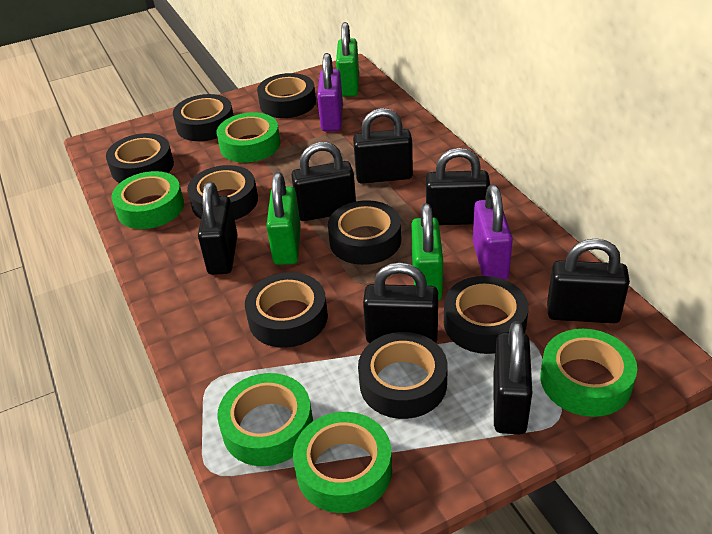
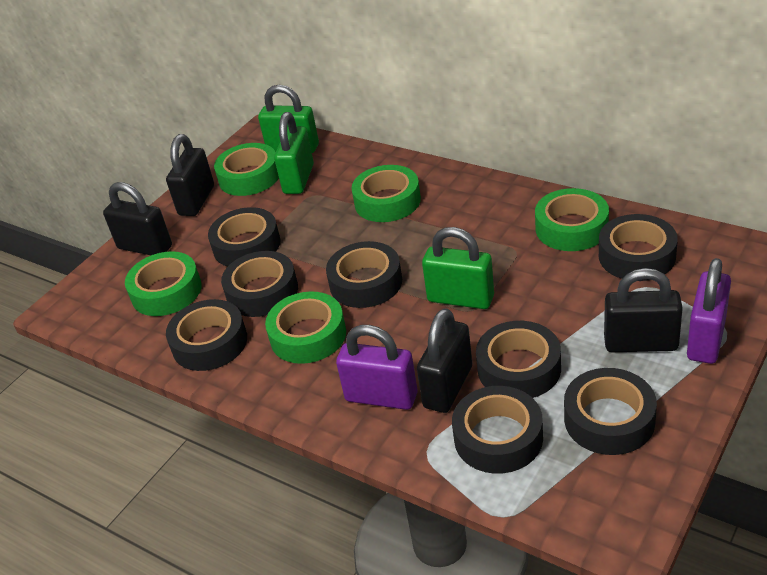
black padlock: [198,182,238,275] [291,142,356,221] [353,108,413,184] [363,262,438,343] [426,148,490,225] [493,321,532,434] [547,238,630,323] = 7 -> [103,182,172,255] [166,134,214,216] [417,308,472,413] [604,268,683,352] = 4

